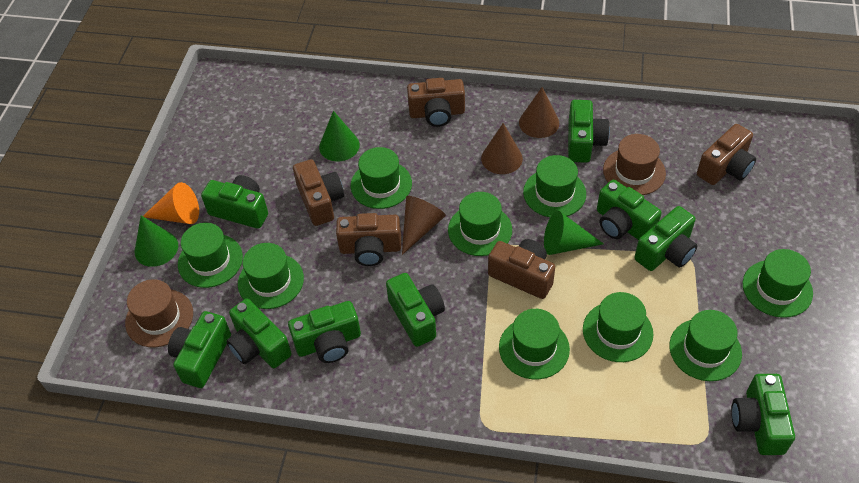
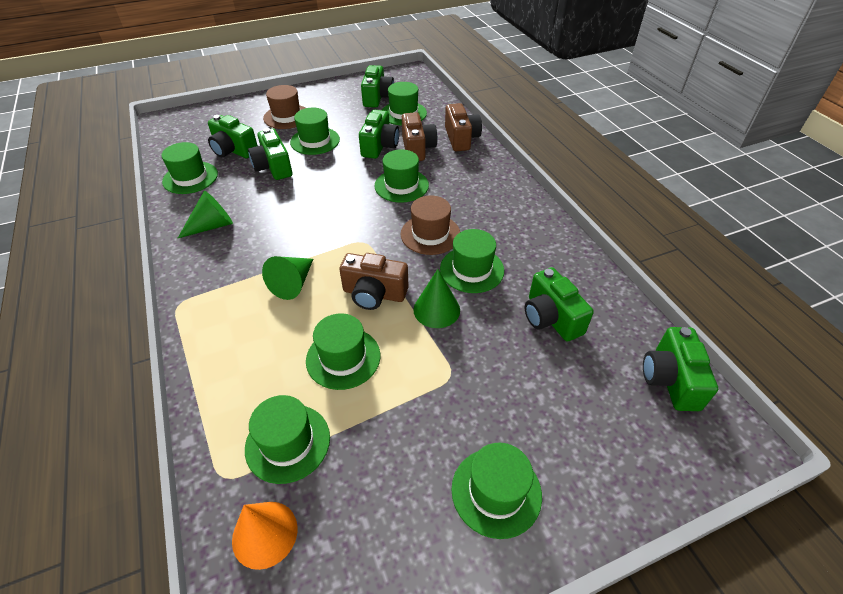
brown camera: [293,159,344,226] [336,213,401,266] [407,78,465,127] [488,239,555,299] [697,124,756,185] = 5 -> [339,253,409,310] [402,112,437,161] [445,103,482,151] = 3
brown cone: [402,196,446,255] [481,123,523,174] [519,87,559,138] = 3 -> none = 0
green camera: [168,311,231,388] [201,175,268,229] [226,298,292,368] [288,301,361,363] [386,273,445,347] [568,100,610,163] [597,180,662,240] [634,206,697,271] [731,374,795,455] = 9 -> [208,115,258,158] [248,128,292,180] [359,110,399,159] [361,65,394,108] [524,267,594,342] [643,327,718,411] = 6
green hat: [178,223,243,288] [238,243,304,309] [351,147,412,209] [448,192,512,256] [499,309,570,379] [523,155,586,217] [583,292,653,362] [669,310,742,381] [743,249,813,318] = 9 -> [162,142,218,194] [245,395,330,484] [290,108,340,155] [306,313,380,390] [374,150,429,202] [382,82,427,125] [440,229,504,293] [452,443,542,539] = 8

